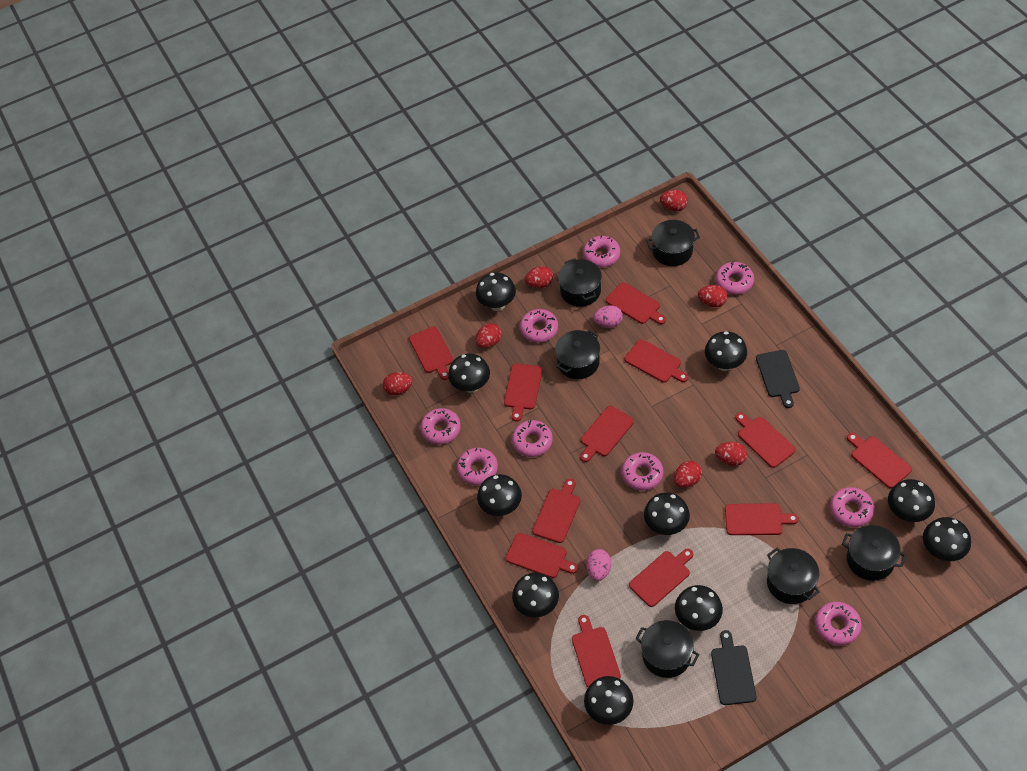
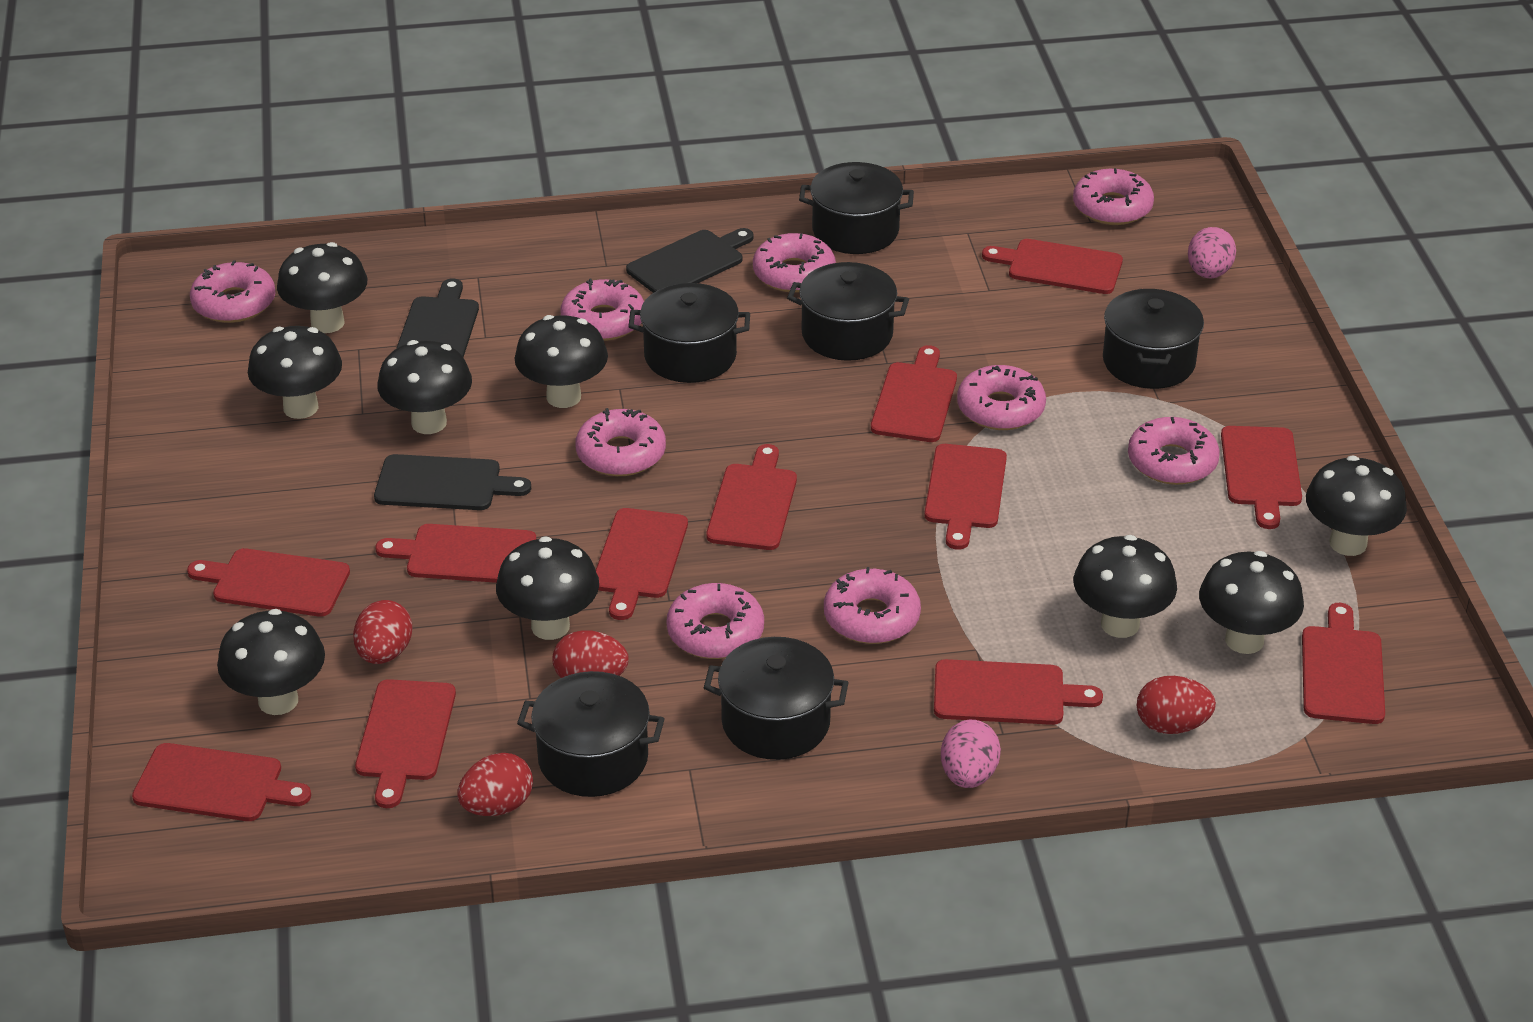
black cutting board: [711,630,756,705] [756,350,800,408] = 2 -> [374,454,531,510] [396,278,479,358] [626,228,754,293] = 3
black mushroom: [448,354,490,393] [476,273,516,311] [477,474,522,516] [512,573,559,618] [584,676,633,725] [644,492,690,535] [675,585,723,631] [705,331,747,371] [888,479,935,522] [923,517,971,561] = 10 -> [217,609,325,715] [248,326,342,419] [277,242,367,333] [377,340,472,434] [496,536,599,640] [514,315,608,408] [1073,535,1177,638] [1199,551,1304,654] [1306,456,1407,556] = 9
red egg: [383,372,413,395] [476,323,502,348] [525,266,553,288] [660,190,688,211] [674,461,702,488] [698,285,728,307] [715,442,747,466] = 7 -> [353,600,413,664] [457,753,533,816] [552,630,629,678] [1137,676,1216,734] = 4

